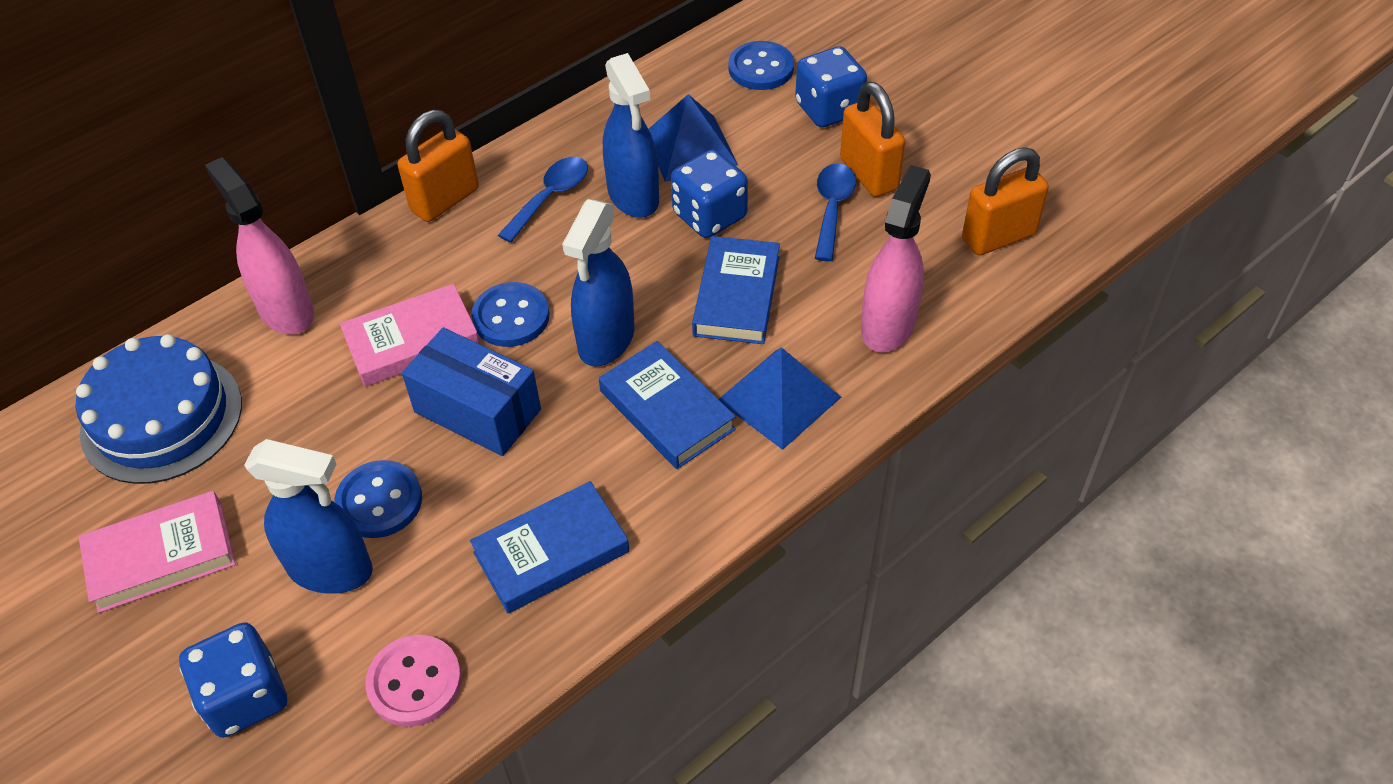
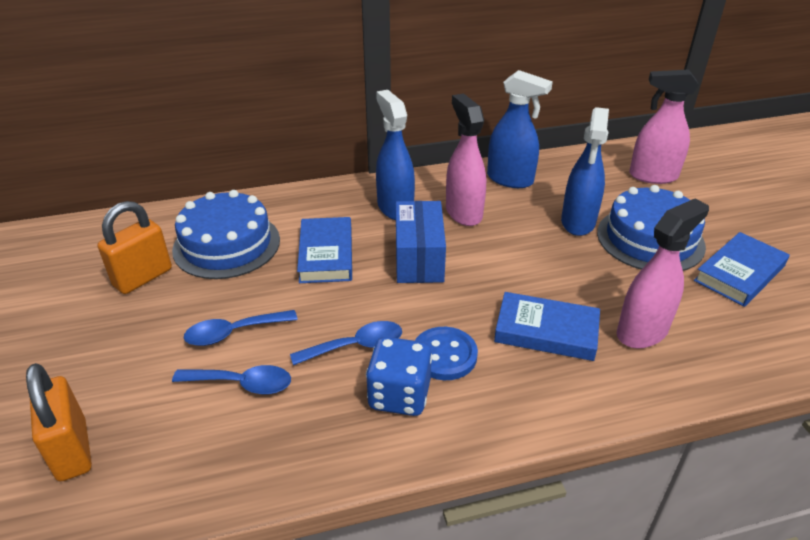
blue button: [334,460,422,538] [471,282,550,347] [728,41,794,90] = 3 -> [415,327,478,380] = 1
blue cake: [76,334,242,484] = 1 -> [172,190,280,279] [597,185,706,271] = 2
blue dice: [179,622,287,738] [671,149,748,238] [795,46,867,128] = 3 -> [366,337,432,416] = 1
blue pyramid: [649,94,738,182] [719,347,841,450] = 2 -> none = 0
blue spoon: [498,157,588,243] [815,163,856,261] = 2 -> [172,365,291,394] [184,310,298,346] [290,321,402,365] = 3
orange padlock: [398,110,479,222] [840,82,905,197] [962,148,1049,255] = 3 -> [26,363,92,481] [97,201,172,294] = 2
pink book: [79,491,236,613] [340,284,480,387] = 2 -> none = 0
pink button: [366,635,462,727] = 1 -> none = 0
pink spray bottle: [205,157,314,335] [861,165,931,353] = 2 -> [446,93,486,226] [617,199,709,349] [629,69,699,184] = 3

